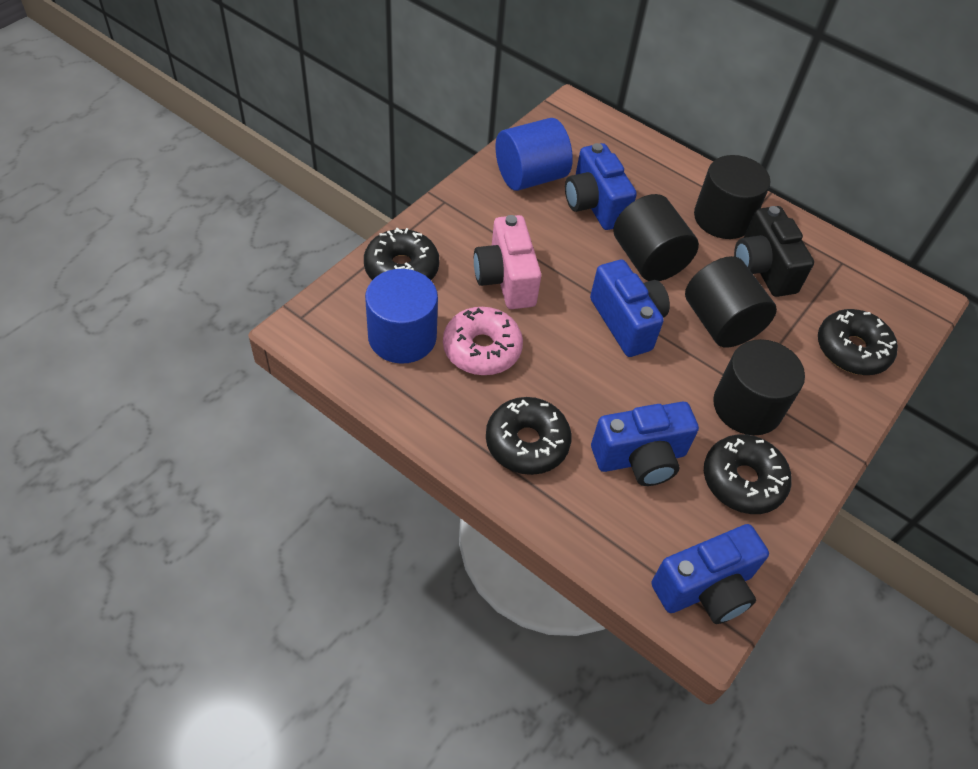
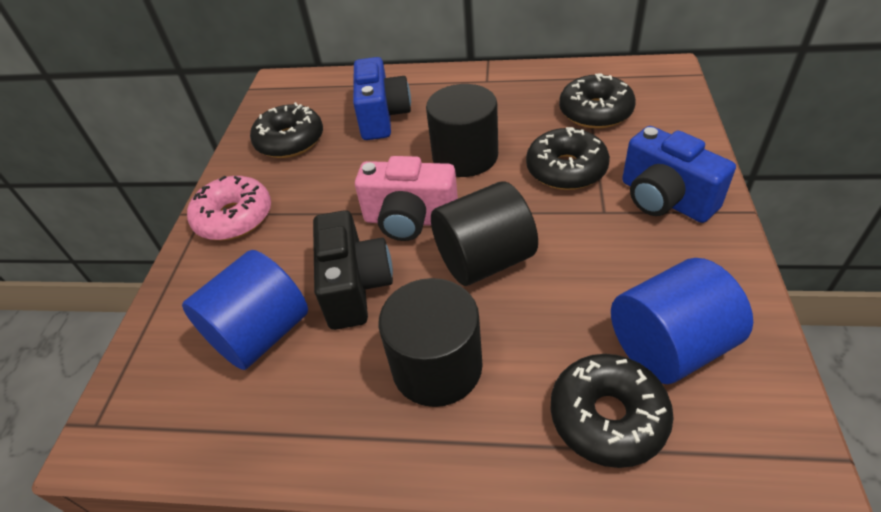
black cylinder: [613,194,699,281] [685,256,777,348] [694,155,771,239] [713,339,805,435] = 4 -> [378,278,483,407] [426,84,498,177] [431,181,538,286] = 3
blue camera: [565,143,637,230] [590,260,670,357] [591,401,699,486] [651,524,769,624] = 4 -> [353,57,411,140] [622,126,736,223] = 2

